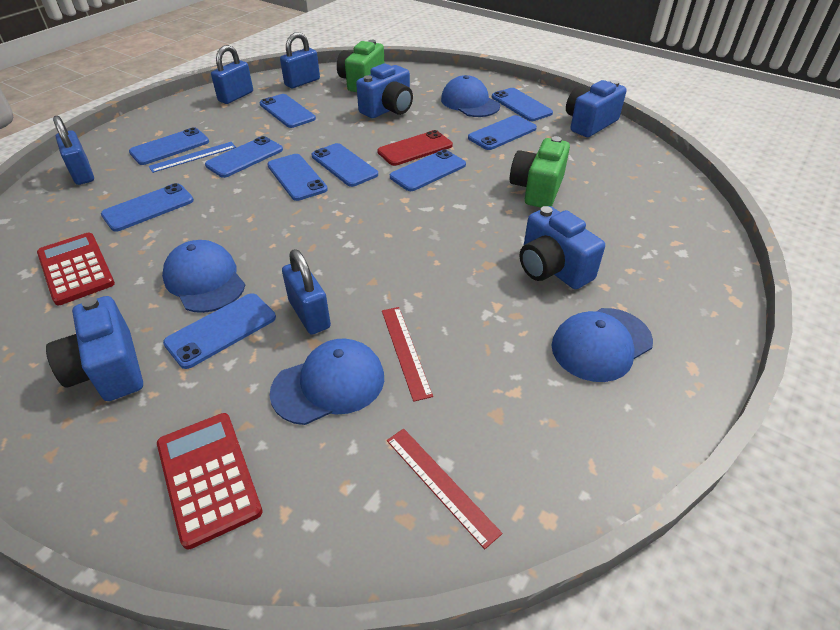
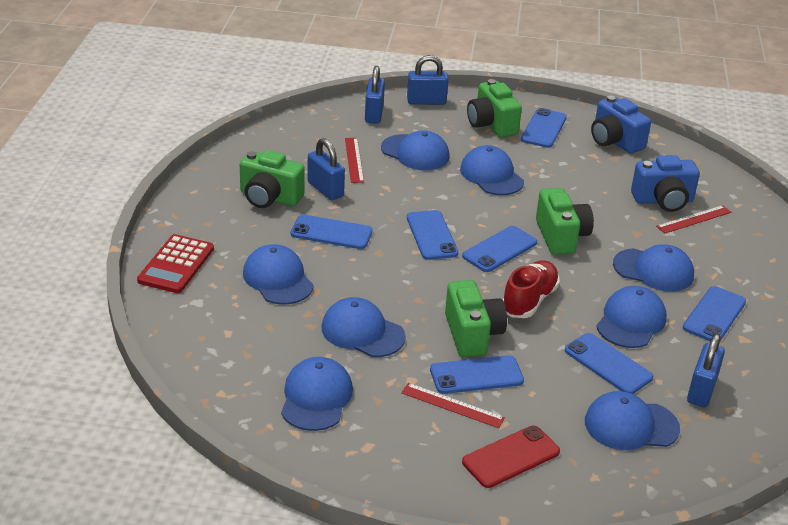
blue camera: [46,296,143,401] [356,63,413,118] [520,206,605,289] [566,80,627,137] = 4 -> [591,96,651,154] [631,155,700,212] = 2
blue cap: [162,240,245,313] [269,338,384,425] [441,75,500,117] [552,308,653,382] = 4 -> [243,244,314,305] [281,357,353,431] [321,297,406,357] [381,130,450,170] [460,145,524,195] [585,391,680,450] [596,286,667,348] [613,244,694,291] = 8
blue phone: [101,183,194,232] [129,127,209,165] [163,293,276,369] [205,136,283,178] [259,94,316,128] [267,154,328,201] [311,143,378,187] [390,149,466,191] [468,115,537,150] [492,88,553,121] = 10 -> [291,215,372,249] [407,210,458,260] [430,355,524,394] [462,226,537,272] [521,108,567,148] [565,333,653,394] [683,286,746,342] = 7
blue ruler: [148,142,236,173] = 1 -> none = 0
green camera: [337,40,384,92] [510,136,570,208] = 2 -> [240,150,305,208] [445,280,507,357] [467,79,522,138] [536,188,594,255] = 4
red calculator: [37,233,115,305] [157,413,263,549] = 2 -> [137,234,214,293] = 1
red ruler: [382,307,433,402] [387,429,503,549] = 2 -> [345,138,364,183] [401,383,505,428] [656,205,731,233] = 3
red shoe: none = 0 -> [503,260,560,318] = 1

